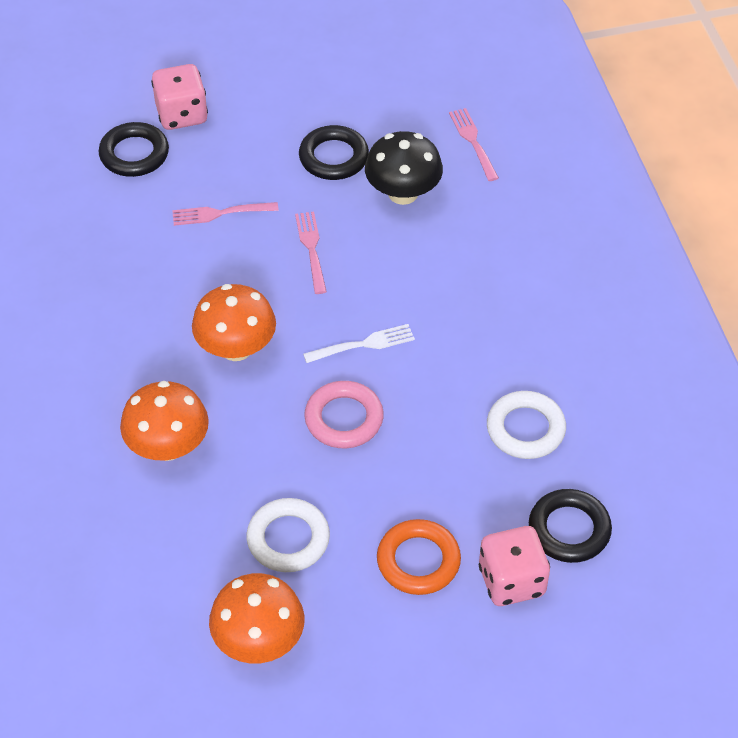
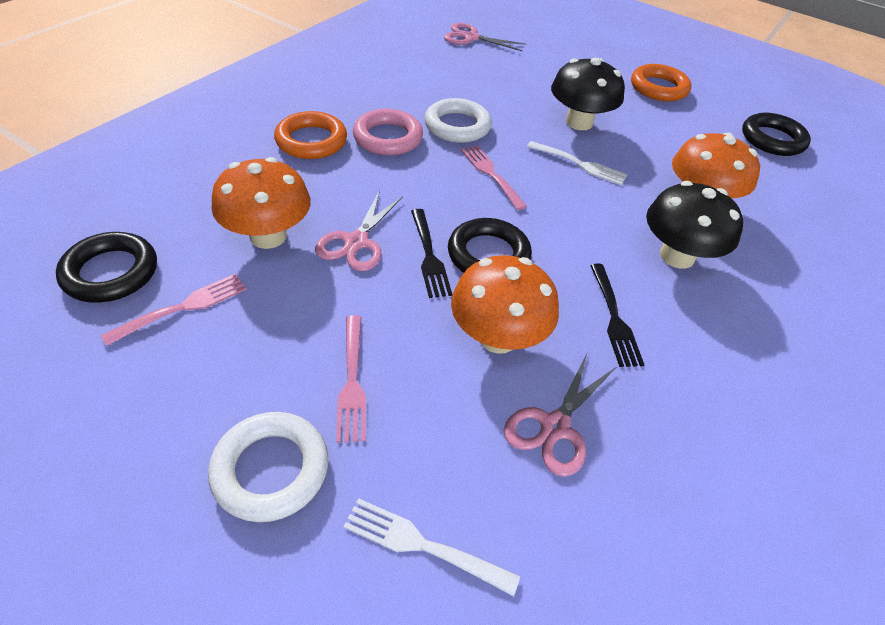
black fork: none = 0 -> [411,209,452,298] [590,264,644,367] = 2
black mushroom: [365,131,443,205] = 1 -> [551,58,625,130] [646,181,743,269] = 2
orange ring: [377,519,461,595] = 1 -> [274,111,347,159] [631,64,691,101] = 2
pink dice: [151,64,208,130] [479,526,550,606] = 2 -> none = 0
pink scissors: none = 0 -> [315,190,403,271] [444,23,526,51] [504,353,616,477] = 3
white fork: [303,324,415,363] = 1 -> [343,498,520,596] [527,141,628,185] = 2

